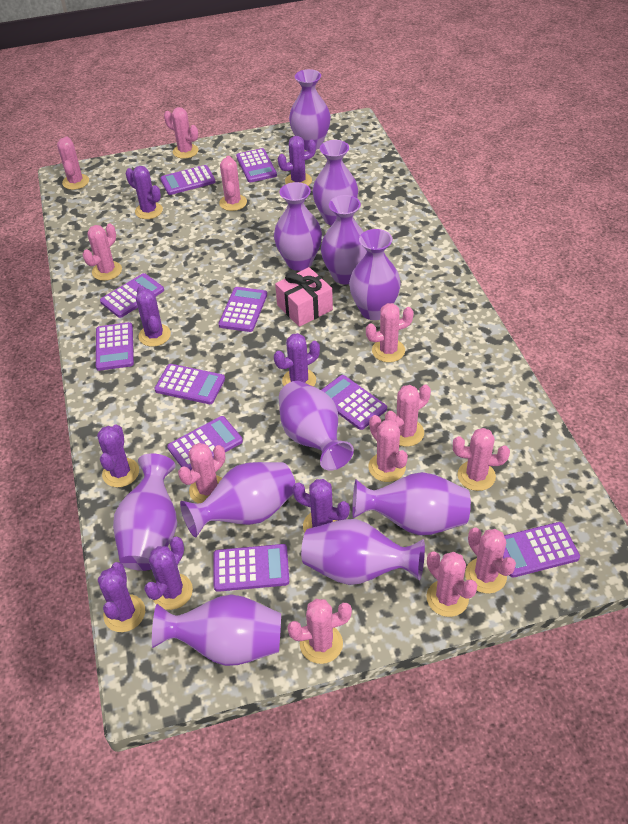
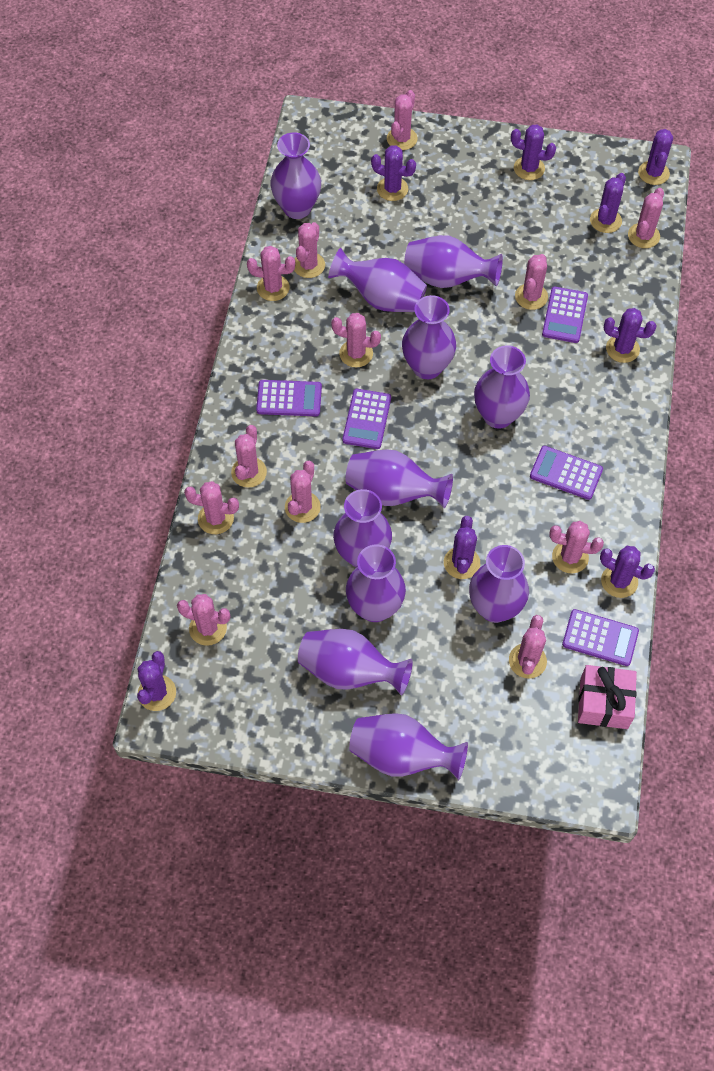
purple calculator: [96,322,134,371] [100,273,164,318] [154,364,225,404] [161,165,216,195] [167,416,243,471] [213,544,289,592] [218,287,267,332] [236,148,277,182] [321,375,387,430] [503,522,580,578] = 10 -> [256,380,322,416] [342,389,391,449] [530,446,603,500] [542,287,588,343] [562,609,639,666] = 5

